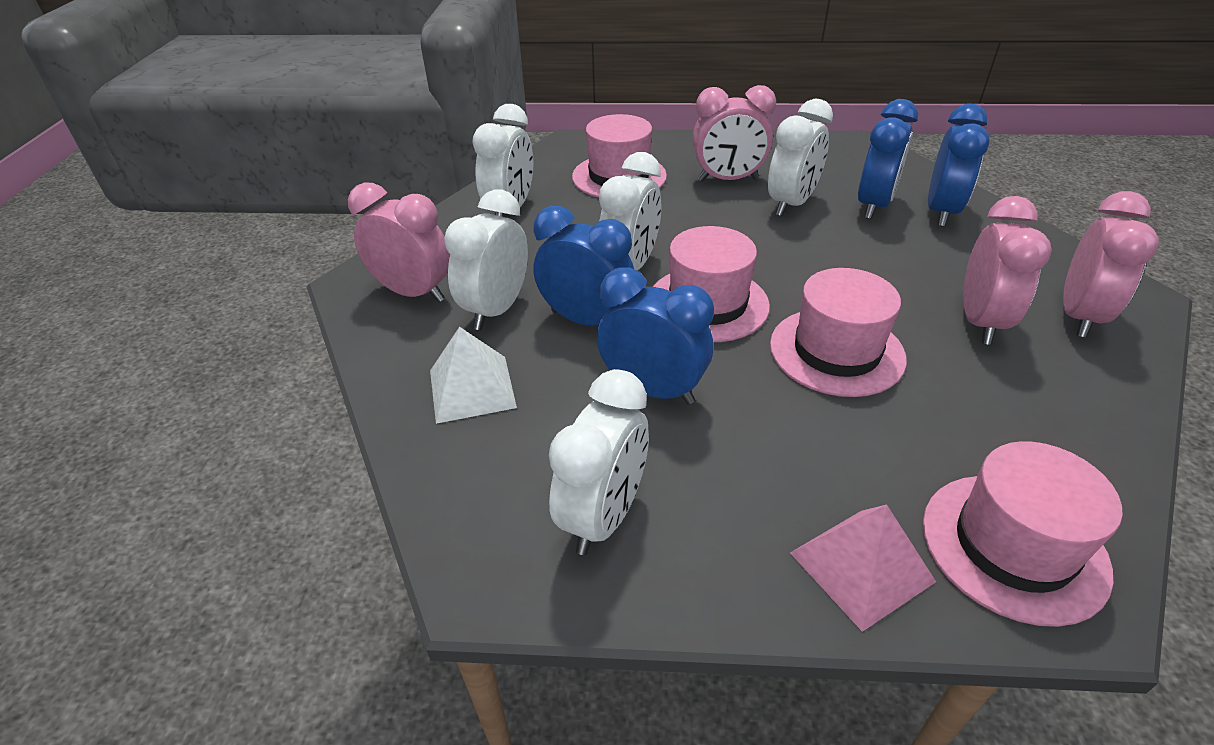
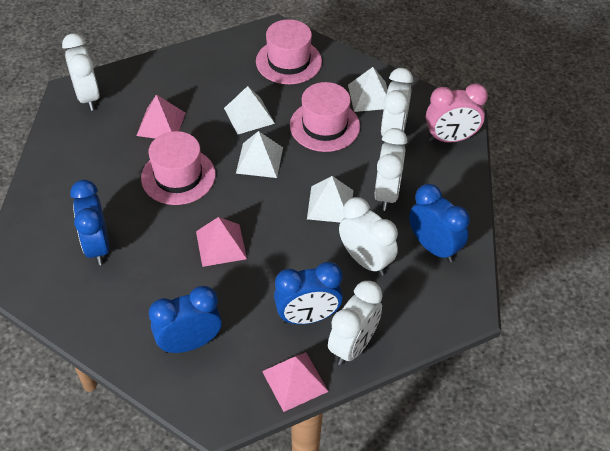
pink clock: [348,182,450,302] [692,85,776,182] [963,196,1052,345] [1063,191,1159,338] = 4 -> [426,83,488,142] = 1
pink hat: [572,114,667,198] [653,226,770,342] [770,268,907,397] [923,441,1123,627] = 4 -> [141,131,216,205] [256,19,322,84] [290,82,360,152] = 3
pink pyramid: [790,505,936,632] = 1 -> [136,95,185,138] [196,217,247,267] [262,352,329,412] = 3
white pyramid: [430,327,517,424] = 1 -> [224,86,275,134] [236,131,283,178] [307,176,353,223] [348,67,388,112] = 4

